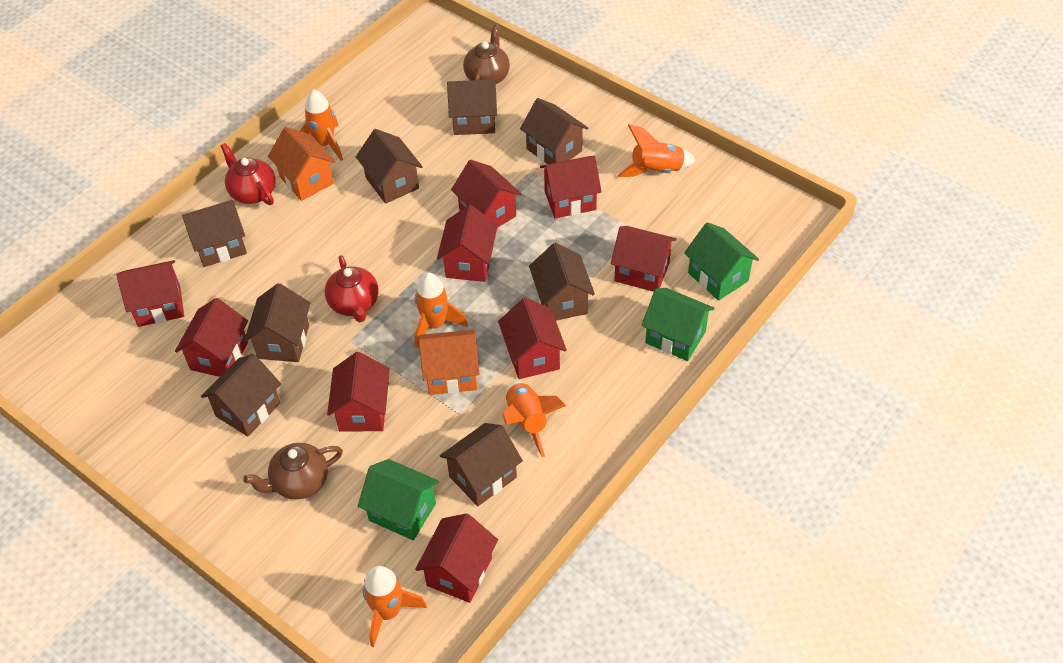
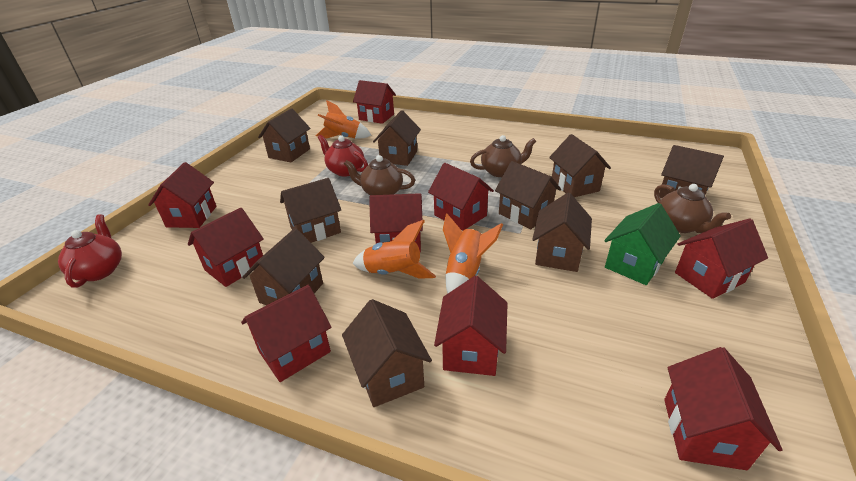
brown house: [182,200,247,267] [201,354,281,437] [244,283,310,362] [356,129,423,204] [440,423,523,506] [447,79,497,135] [520,98,588,164] [529,243,595,321] = 8 -> [242,228,325,305] [258,108,310,162] [280,178,341,243] [342,299,432,407] [373,110,421,166] [495,161,561,229] [532,193,592,272] [549,134,611,197] [659,145,724,198] = 9
brown teapot: [243,443,343,500] [463,25,510,84] = 2 -> [344,155,415,195] [470,135,536,177] [654,184,731,233] = 3
green house: [358,459,440,540] [641,288,714,361] [684,222,759,301] = 3 -> [604,203,681,285] = 1
orange house: [268,127,336,201] [419,329,479,395] = 2 -> none = 0
orange rocket: [299,89,343,161] [363,566,427,647] [415,273,468,348] [502,381,566,457] [618,124,696,177] = 5 -> [316,100,372,138] [353,220,436,279] [443,213,503,293] = 3

